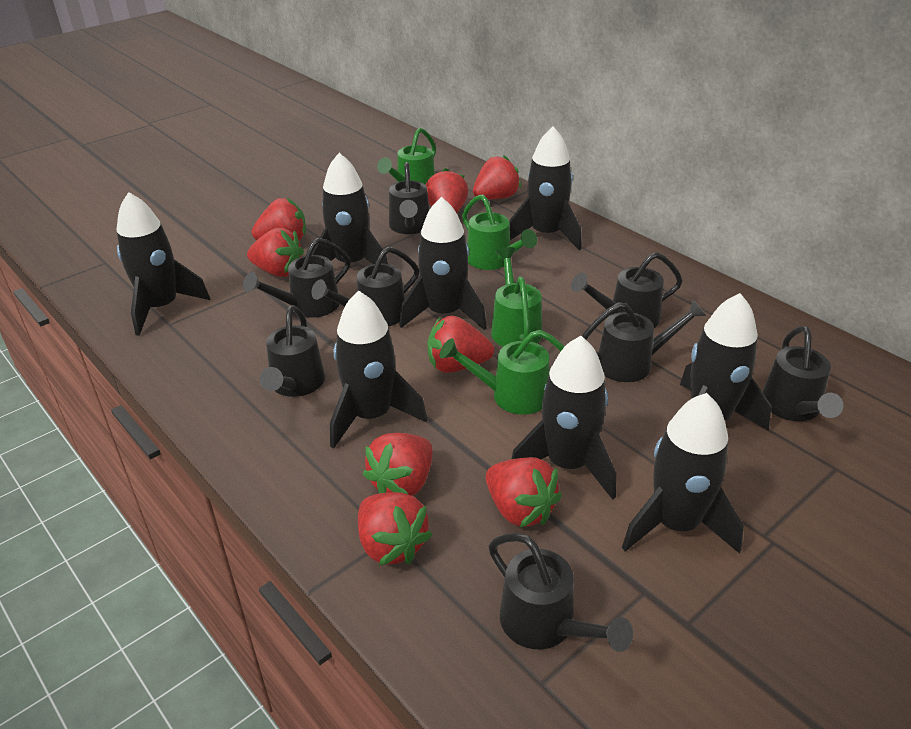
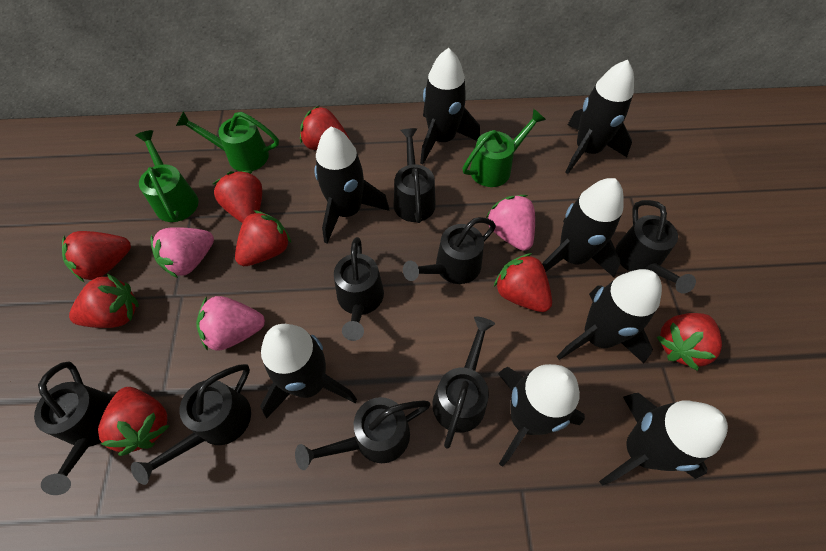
green watering can: [377,128,436,185] [440,330,564,415] [462,194,537,270] [491,247,542,346] = 4 -> [135,130,199,222] [176,111,279,172] [463,109,546,187] = 3
pink strawberry: none = 0 -> [150,227,214,278] [196,296,265,351] [486,195,535,251] = 3

